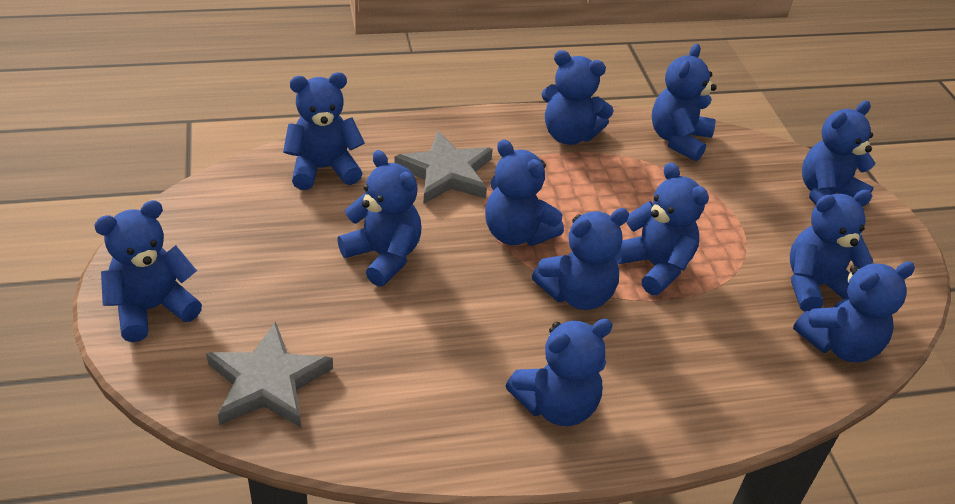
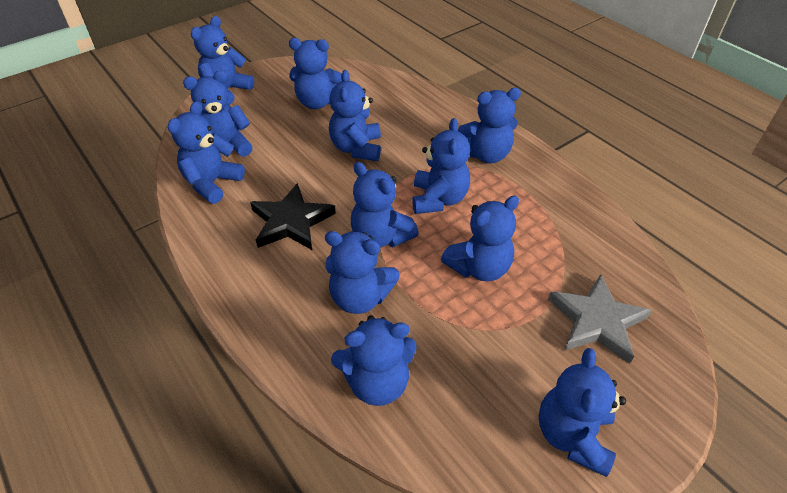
black star: none = 0 -> [250,183,336,250] = 1
grey star: [206,322,333,427] [395,130,493,204] = 2 -> [548,274,652,364] = 1

